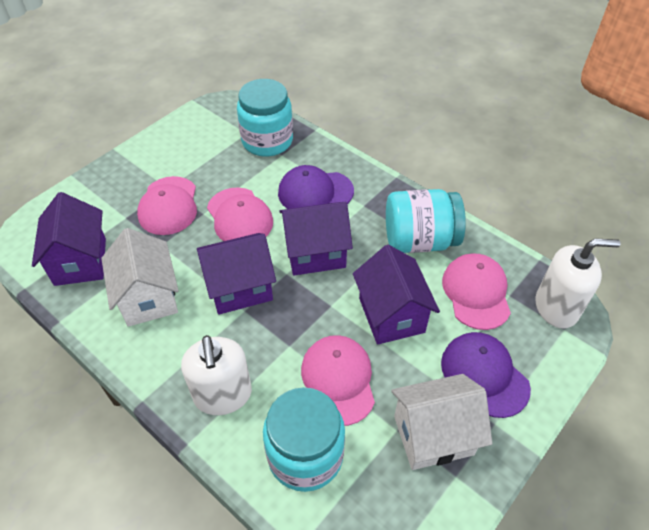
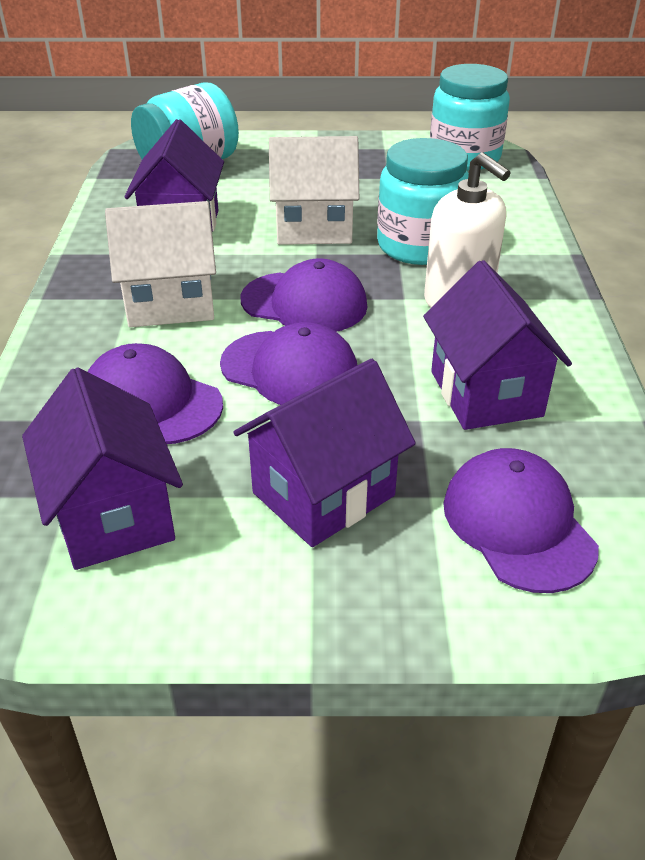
pink cap: [137,176,197,235] [207,188,273,241] [301,335,375,426] [442,253,511,330] = 4 -> none = 0
purple cap: [278,165,354,209] [441,332,531,418] = 2 -> [88,343,223,444] [220,322,357,405] [240,258,367,332] [443,448,599,593] = 4
white soap dispenser: [181,335,252,415] [536,238,621,329] = 2 -> [424,152,511,307] = 1

